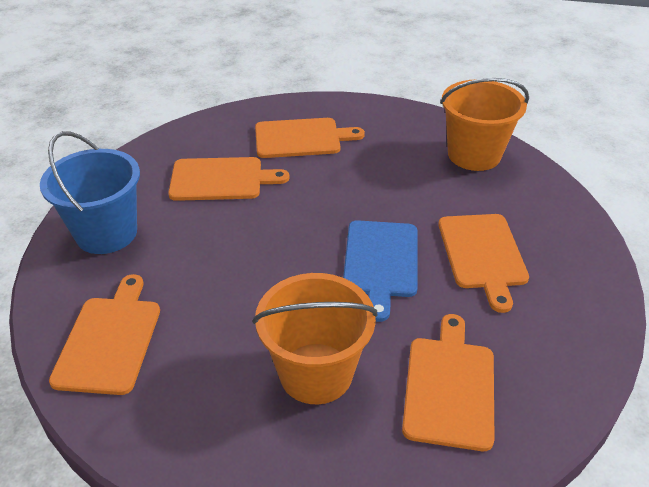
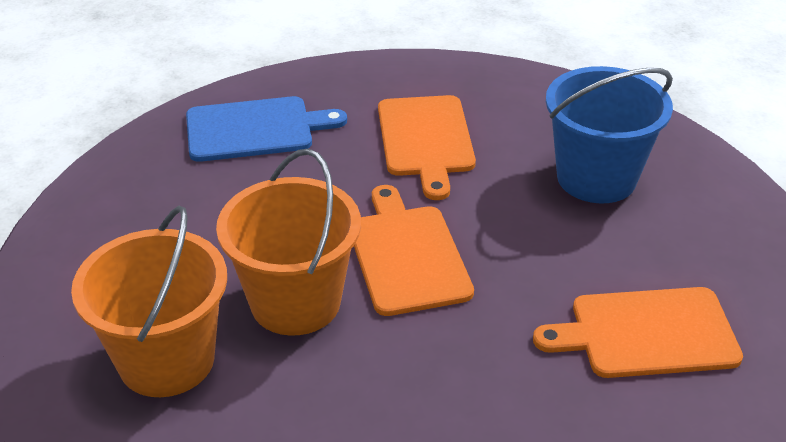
orange cutting board: [49,274,160,395] [168,157,290,201] [255,118,365,158] [402,314,495,451] [438,214,529,313] = 5 -> [354,185,474,316] [378,95,476,200] [533,287,743,378] = 3

